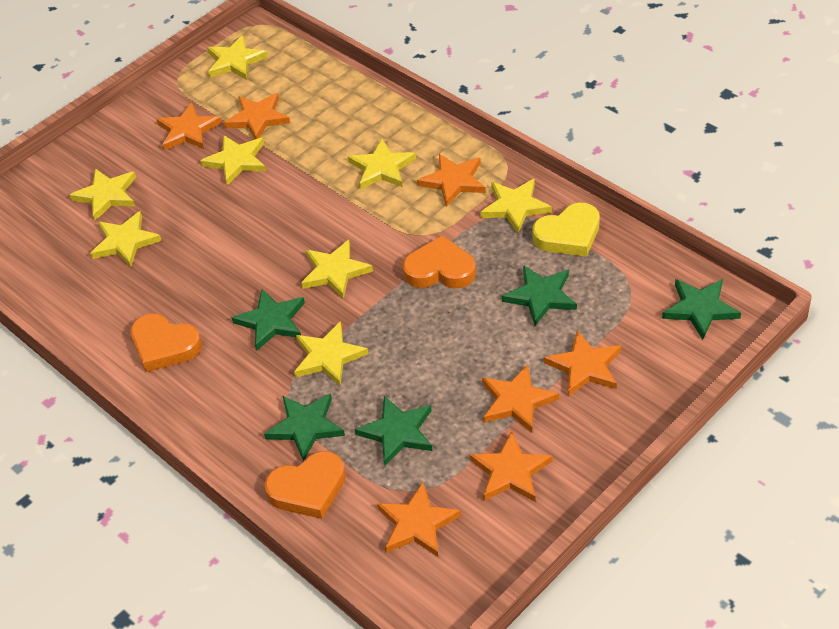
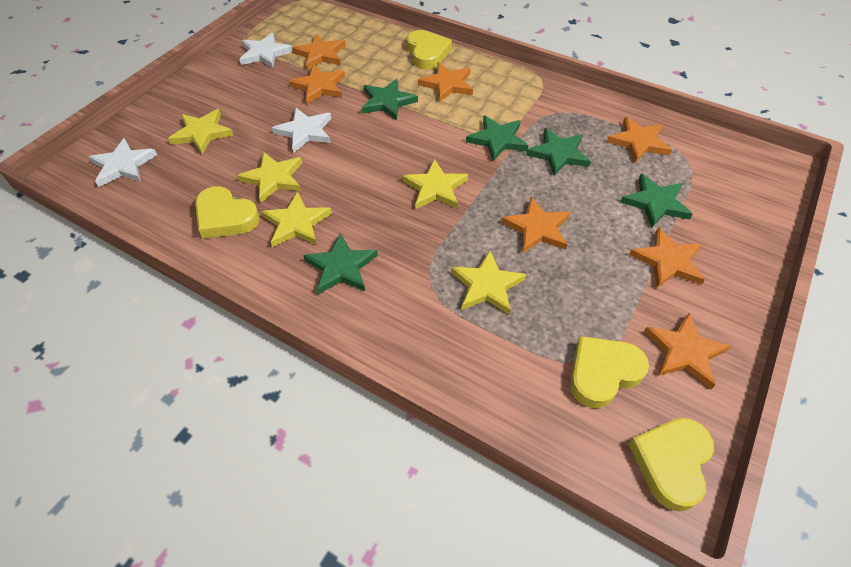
orange heart: [131,313,202,372] [265,451,346,519] [403,235,476,289] = 3 -> none = 0
white star: none = 0 -> [89,138,157,187] [239,33,293,68] [272,108,331,153] = 3
yellow heart: [532,203,600,257] = 1 -> [195,186,260,239] [407,30,452,70] [570,336,649,408] [628,418,714,512] = 4
yellow star: [70,168,136,221] [90,211,162,267] [200,135,266,186] [207,35,268,80] [294,321,369,386] [301,240,373,299] [348,138,416,190] [480,179,552,233] = 8 -> [168,109,233,154] [237,152,302,203] [261,192,332,247] [402,159,468,209] [451,251,526,315] = 5

